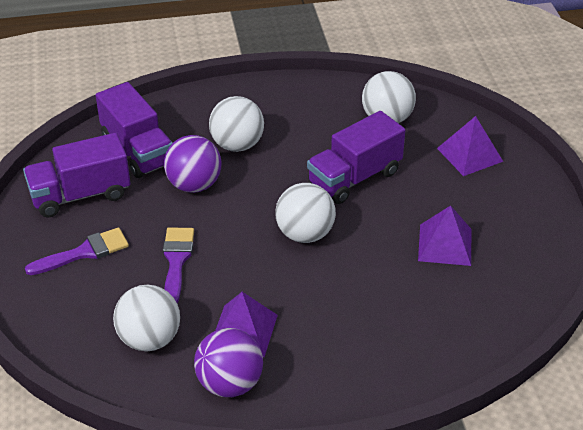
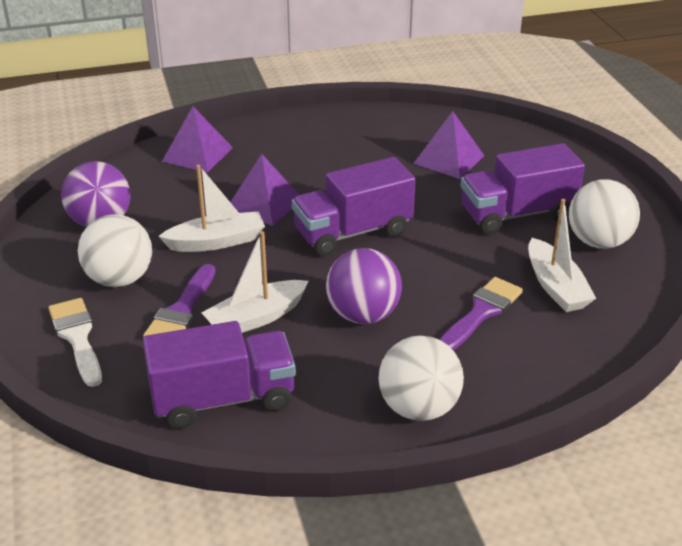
white ball: [113,285,180,351] [209,96,264,152] [275,183,336,243] [362,71,416,123] = 4 -> [78,214,152,287] [379,335,464,421] [569,179,640,249] = 3
white boat: none = 0 -> [158,165,265,252] [202,231,308,333] [528,199,596,312] = 3
white brush: none = 0 -> [48,298,102,387] = 1

